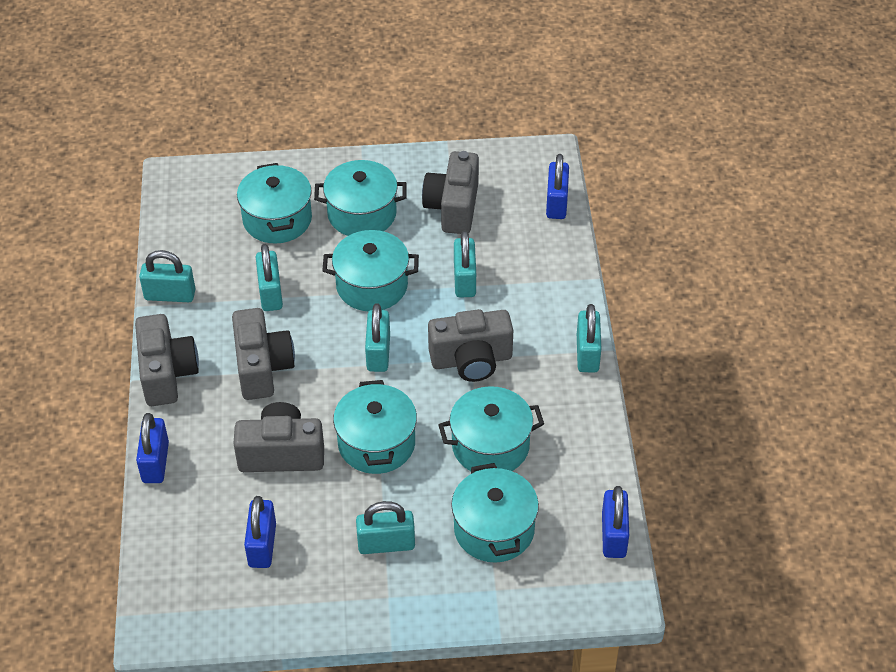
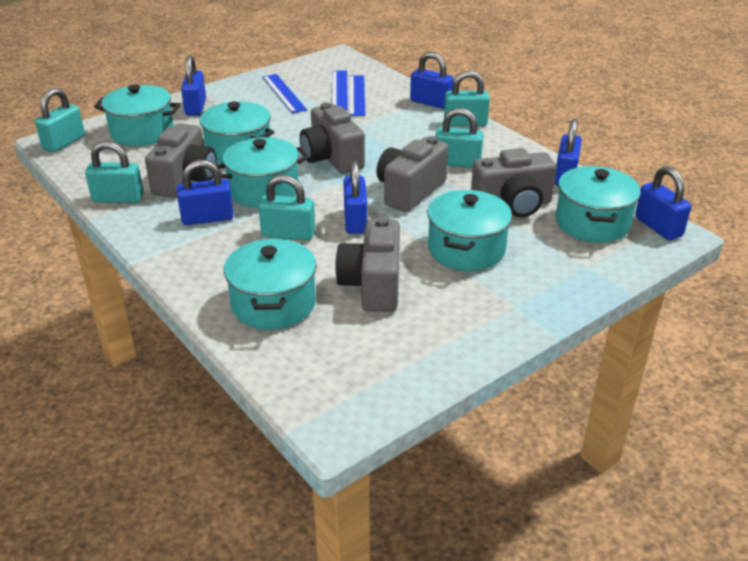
blue padlock: [136,413,169,483] [244,496,276,568] [546,154,569,219] [602,486,629,558] = 4 -> [177,160,234,225] [181,55,206,116] [343,160,368,234] [410,52,453,109] [554,119,582,186] [635,166,691,240] = 6
blue ruler: none = 0 -> [263,74,307,113] [332,71,348,110] [349,75,365,116] = 3
turquoise padlock: [139,250,195,302] [256,244,283,311] [356,501,415,554] [365,303,390,372] [454,231,476,297] [577,304,601,372] = 6 -> [35,88,85,153] [85,141,144,203] [258,175,315,241] [435,108,483,168] [444,71,490,126] = 5

